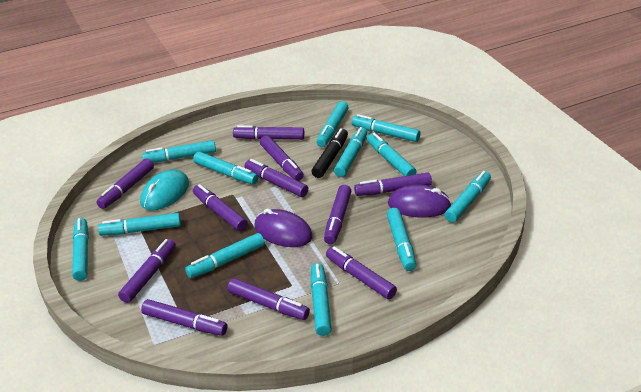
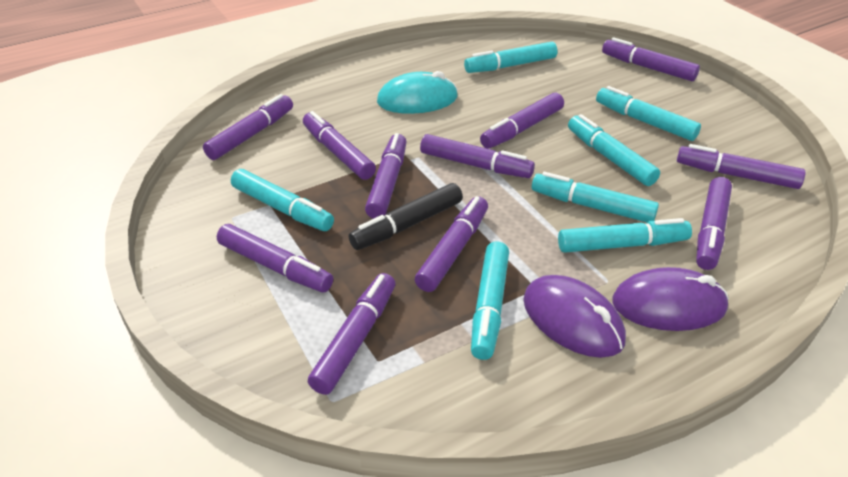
turquoise marker: [72,218,89,281] [98,213,181,236] [142,140,216,163] [185,233,265,278] [193,152,258,185] [311,263,332,336] [316,101,349,147] [334,127,367,177] [352,114,420,142] [367,133,416,176] [387,208,416,271] [445,171,491,223] = 12 -> [231,169,334,231] [464,42,558,73] [471,242,509,360] [532,172,659,222] [558,218,692,253] [568,114,660,186] [596,86,701,141] = 7

